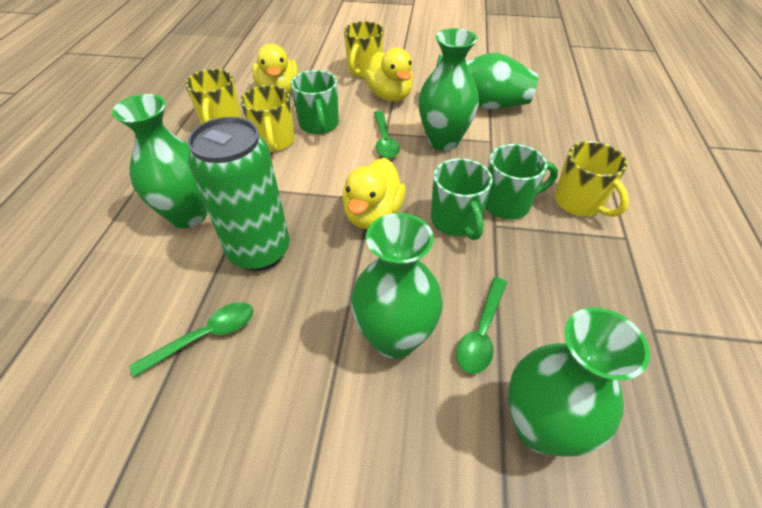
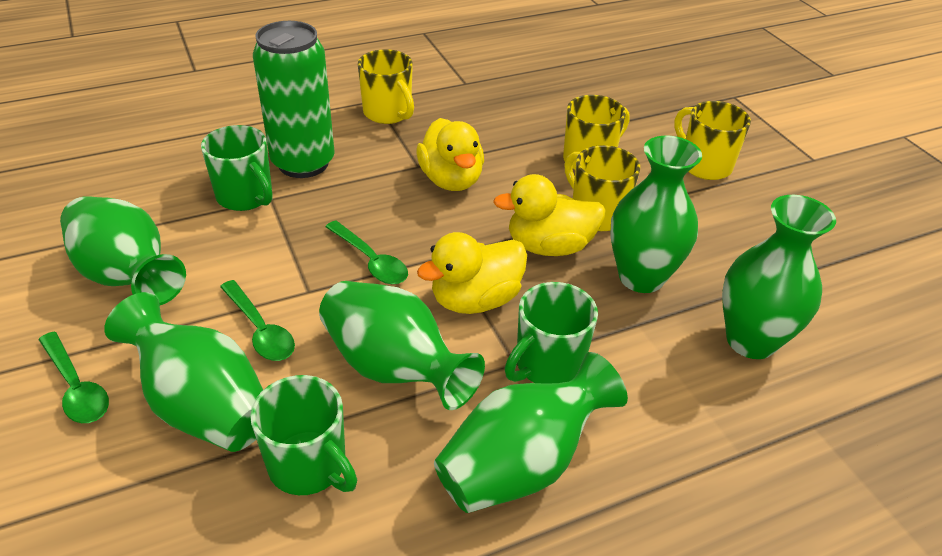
green vase: [112,94,207,228] [351,213,443,359] [419,28,479,151] [436,53,538,109] [508,308,650,456] = 5 -> [60,196,186,305] [104,292,263,452] [319,281,485,410] [434,352,628,513] [610,136,702,293] [722,195,836,359] = 6

